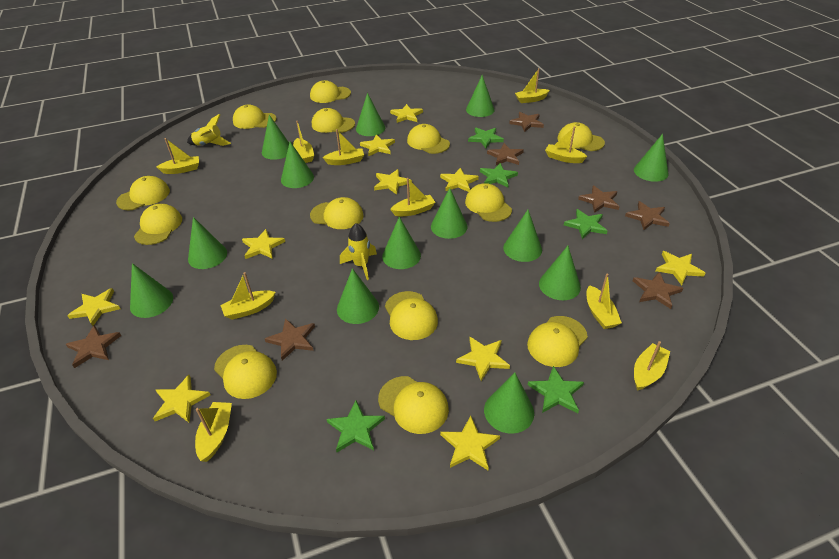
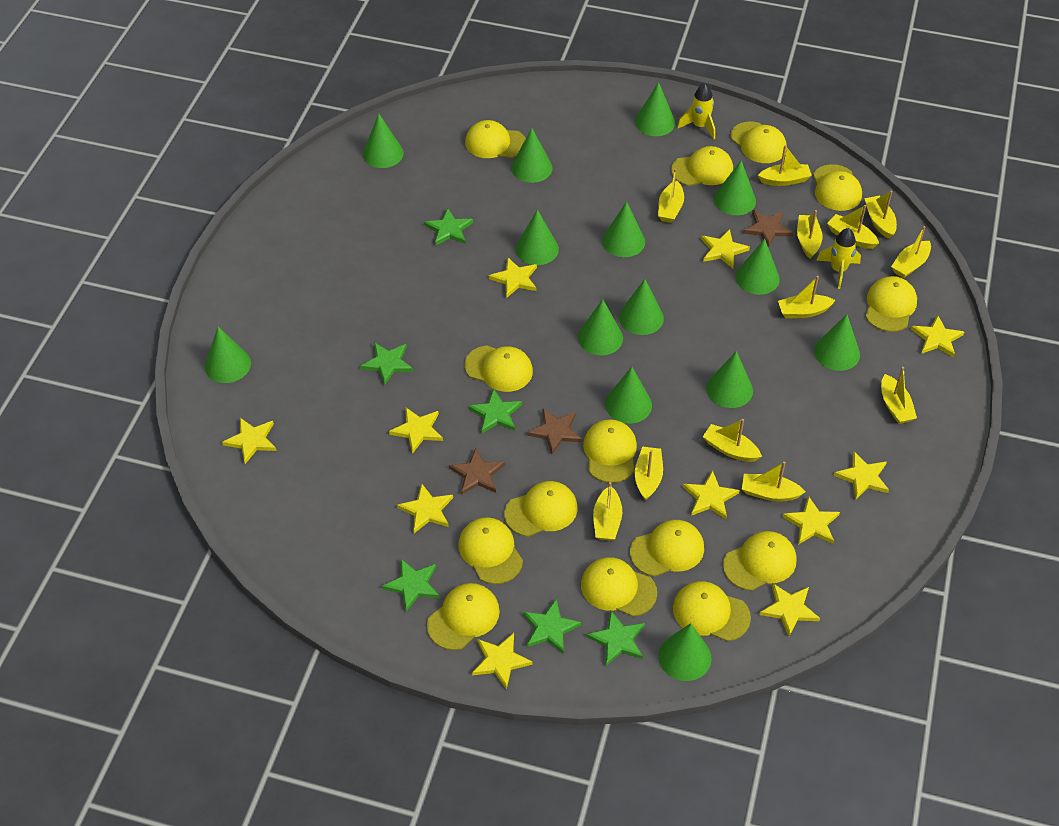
brown star: [66,325,121,368] [265,318,315,361] [487,143,524,165] [509,112,544,132] [578,185,620,213] [625,201,670,230] [633,272,683,309] = 7 -> [449,448,505,495] [527,408,582,454] [743,210,793,247] = 3
green cone: [130,263,173,318] [188,217,227,269] [262,115,289,160] [281,142,314,188] [337,268,379,324] [356,93,385,136] [382,217,421,269] [431,188,468,239] [466,75,495,117] [484,373,534,434] [503,210,542,262] [539,246,581,300] [634,134,668,182] = 13 -> [205,326,251,383] [363,114,404,168] [511,128,552,183] [516,209,559,265] [578,299,623,356] [602,202,645,257] [605,367,652,424] [619,279,664,335] [635,82,675,136] [658,623,712,681] [706,351,753,408] [714,161,756,215] [736,239,780,295] [814,314,860,371] = 14
green star: [327,400,385,452] [468,128,504,148] [480,163,518,188] [528,366,584,413] [564,209,607,239] = 5 -> [360,343,413,385] [382,559,440,611] [424,208,473,246] [468,388,522,434] [523,599,582,654] [586,611,645,666] = 6
yellow boat: [157,138,199,174] [195,402,232,462] [220,272,276,320] [293,121,314,163] [322,129,364,165] [390,178,435,216] [515,68,550,103] [545,126,588,163] [587,273,622,329] [634,341,670,391] = 10 -> [593,482,622,541] [635,446,663,501] [658,168,684,223] [703,419,762,462] [742,461,805,501] [758,145,812,186] [778,276,835,318] [797,210,822,259] [827,205,879,249] [864,191,897,239] [881,367,917,424] [891,226,931,278] = 12
yellow cap: [116,176,170,210] [134,204,182,245] [214,345,277,399] [233,105,276,129] [310,80,351,103] [310,197,364,229] [312,108,355,133] [378,376,449,434] [385,291,438,340] [407,124,450,154] [465,183,512,222] [527,316,588,367] [558,122,605,151] = 13 -> [427,583,500,650] [458,517,523,584] [465,120,526,158] [465,345,533,392] [504,481,578,537] [581,557,657,617] [583,419,637,483] [630,520,704,577] [671,146,733,186] [673,581,751,641] [723,531,797,591] [730,121,787,163] [813,164,862,211] [865,276,917,332] = 14
yellow star: [67,288,120,326] [153,375,210,422] [242,229,285,259] [360,134,395,156] [374,169,412,195] [390,104,423,123] [440,168,479,192] [440,415,500,470] [456,337,510,381] [656,251,705,285] = 10 -> [222,418,277,464] [389,407,443,454] [397,483,453,533] [472,633,532,690] [489,258,537,298] [683,470,740,519] [701,229,750,268] [759,583,820,636] [782,496,840,545] [834,451,889,500] [911,315,964,357] = 11

